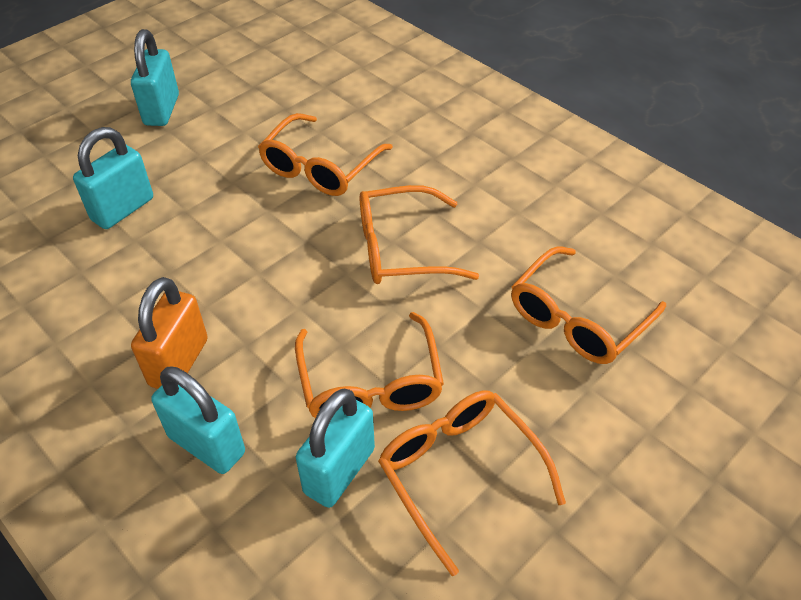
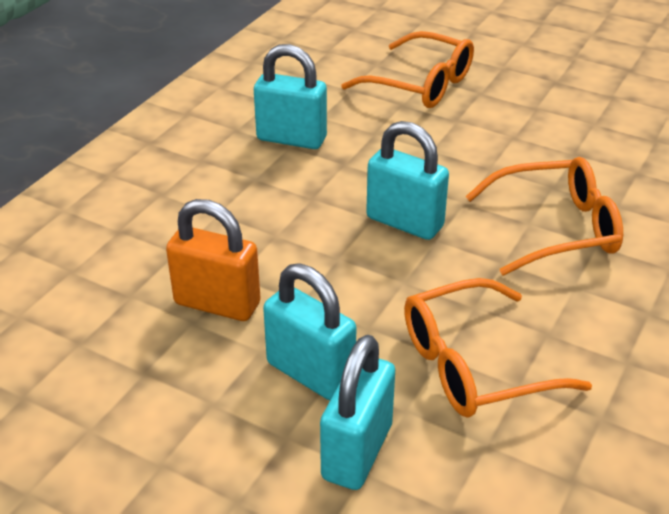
orange glasses: [258,113,393,196] [295,312,444,418] [359,185,479,284] [378,390,566,576] [511,246,666,364] = 5 -> [341,31,474,108] [404,278,592,417] [465,157,623,276] = 3

